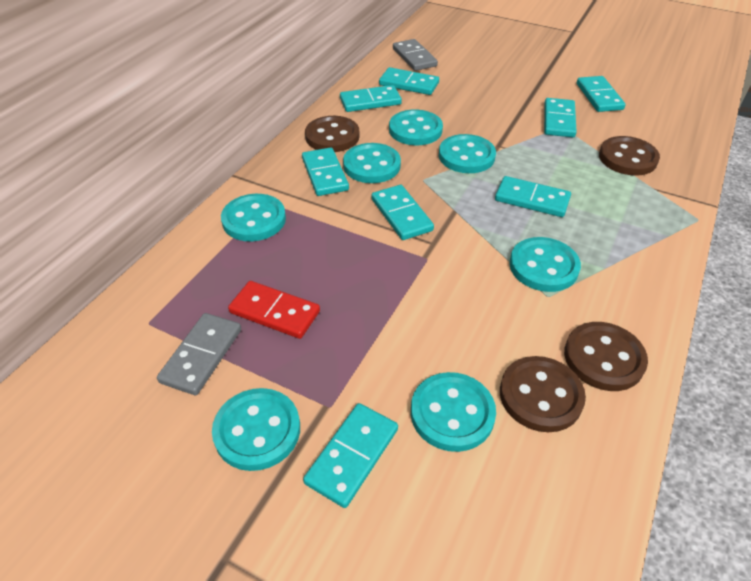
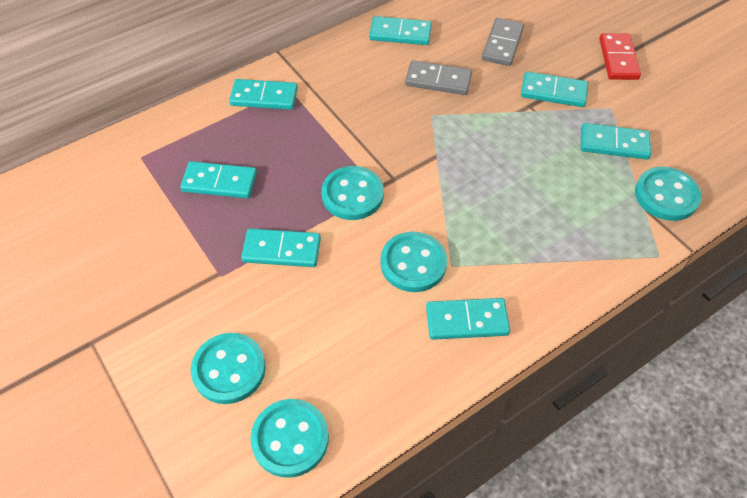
brown button: [305,116,359,152] [500,356,586,432] [564,322,648,391] [599,136,660,176] = 4 -> none = 0
turquoise button: [212,388,300,471] [221,194,286,241] [343,143,401,183] [389,110,443,145] [411,372,496,452] [439,134,496,173] [509,237,581,292] = 7 -> [191,333,266,404] [250,399,329,478] [321,166,384,220] [380,232,447,292] [635,167,702,221] = 5
turquoise domino: [302,147,349,196] [303,403,398,508] [340,85,402,112] [372,185,434,240] [379,67,439,95] [495,176,571,217] [544,98,577,137] [577,76,626,112] = 8 -> [180,161,257,198] [229,79,298,110] [241,228,321,267] [369,16,432,45] [426,298,510,340] [521,71,588,107] [581,123,651,160] = 7

